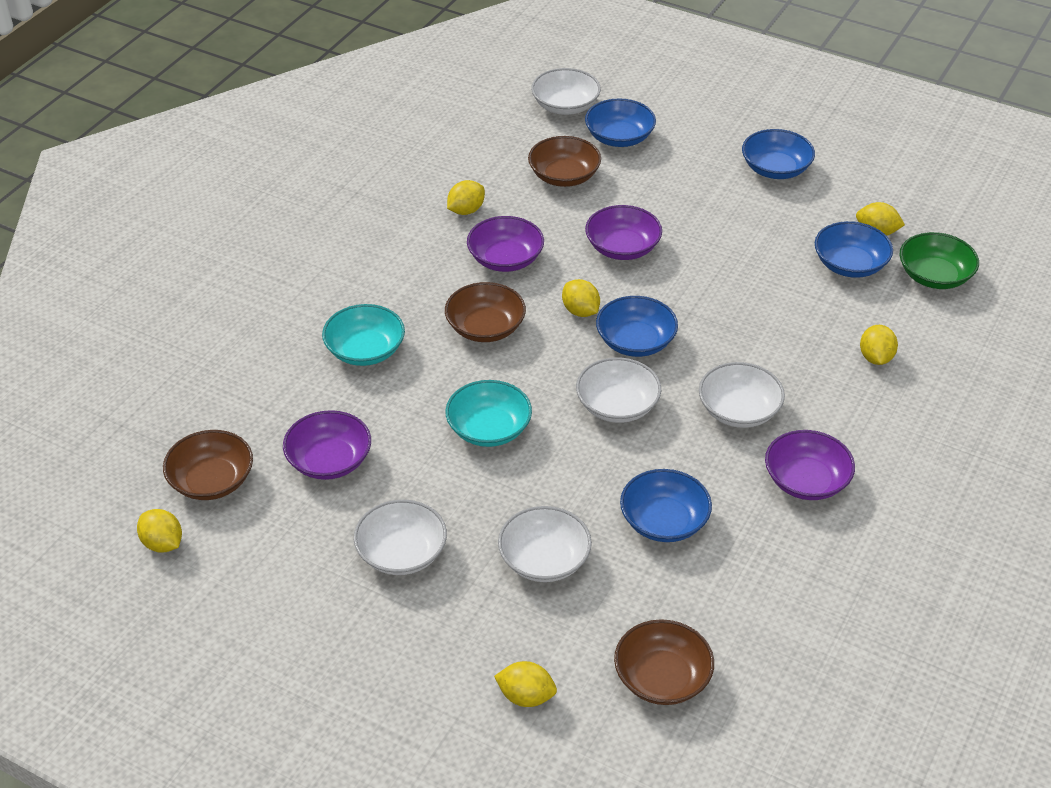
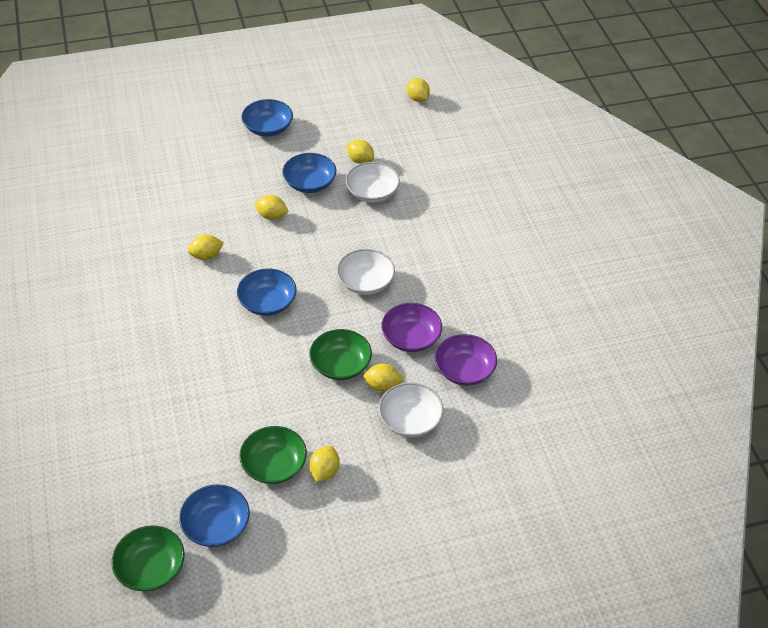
blue bowl: [585,98,656,147] [596,296,678,357] [620,469,712,542] [742,129,815,179] [815,221,893,278] = 5 -> [179,484,250,547] [237,268,297,316] [241,99,293,137] [282,153,336,193] = 4
brown bowl: [163,430,253,500] [445,282,526,342] [528,136,601,187] [614,619,714,705] = 4 -> none = 0
green bowl: [900,232,979,289] = 1 -> [112,525,184,591] [239,426,307,484] [309,329,372,380] = 3
purple bowl: [283,410,371,480] [467,216,544,272] [585,205,662,260] [765,430,855,500] = 4 -> [381,303,442,352] [435,334,497,386] = 2
turquoise bowl: [322,304,405,366] [445,380,532,447] = 2 -> none = 0
white bowl: [354,499,447,575] [498,506,592,582] [531,68,601,115] [576,357,661,423] [699,362,785,428] = 5 -> [337,249,395,295] [346,162,400,203] [379,382,444,437] = 3

